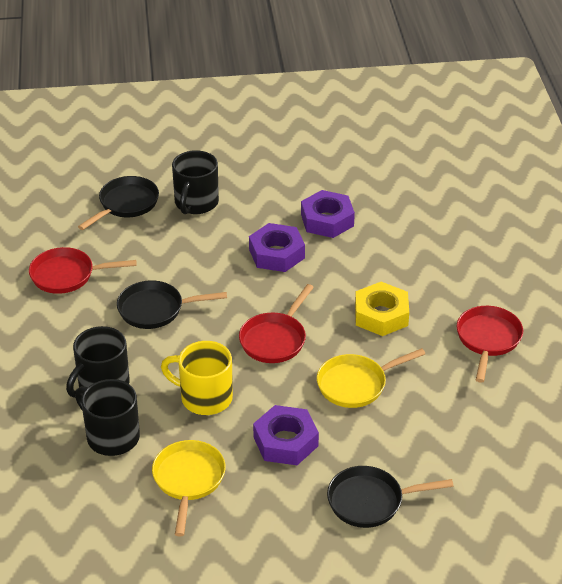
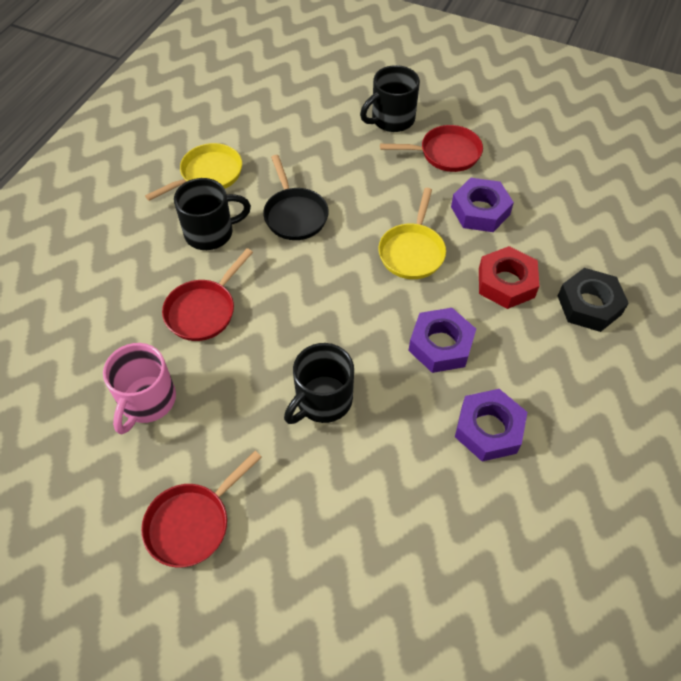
black nut: none = 0 -> [558,268,629,332] = 1
black pan: [78,176,159,230] [117,281,227,329] [327,466,454,528] = 3 -> [263,155,329,240] = 1
pink mug: none = 0 -> [103,343,176,434] = 1
red nut: none = 0 -> [479,246,539,309] = 1
yellow mug: [161,341,233,415] = 1 -> none = 0
yellow nut: [355,282,409,336] = 1 -> none = 0

